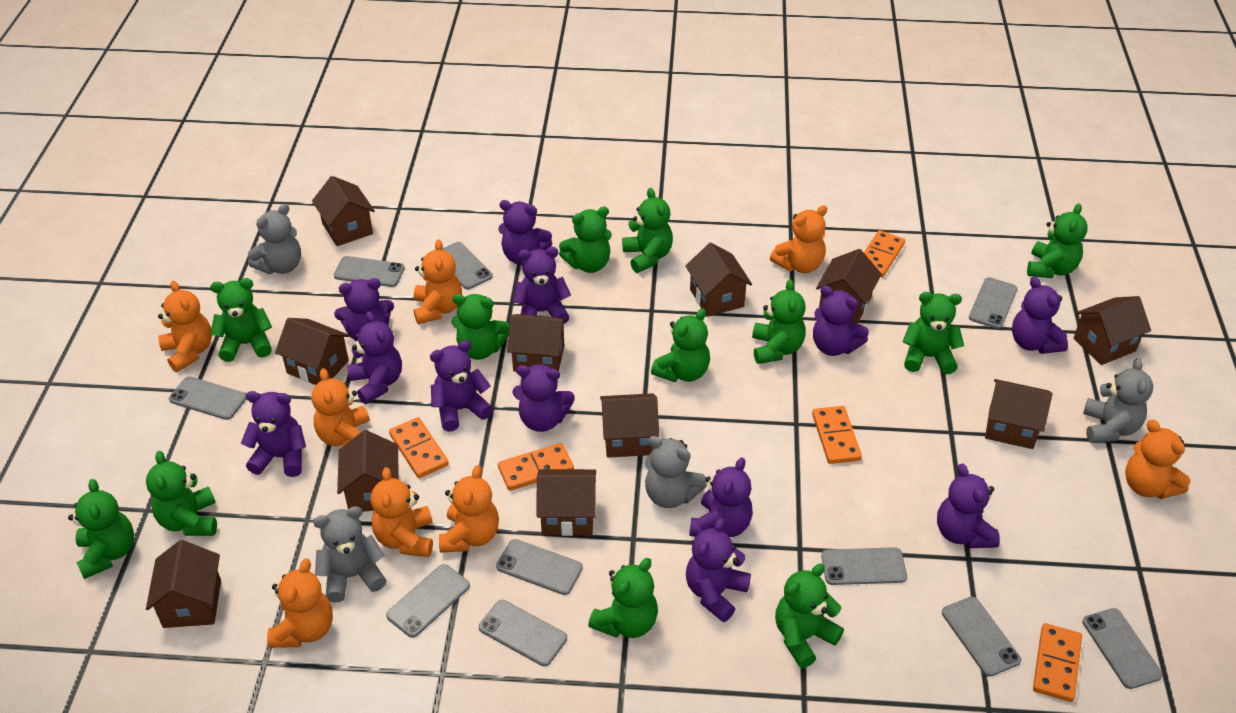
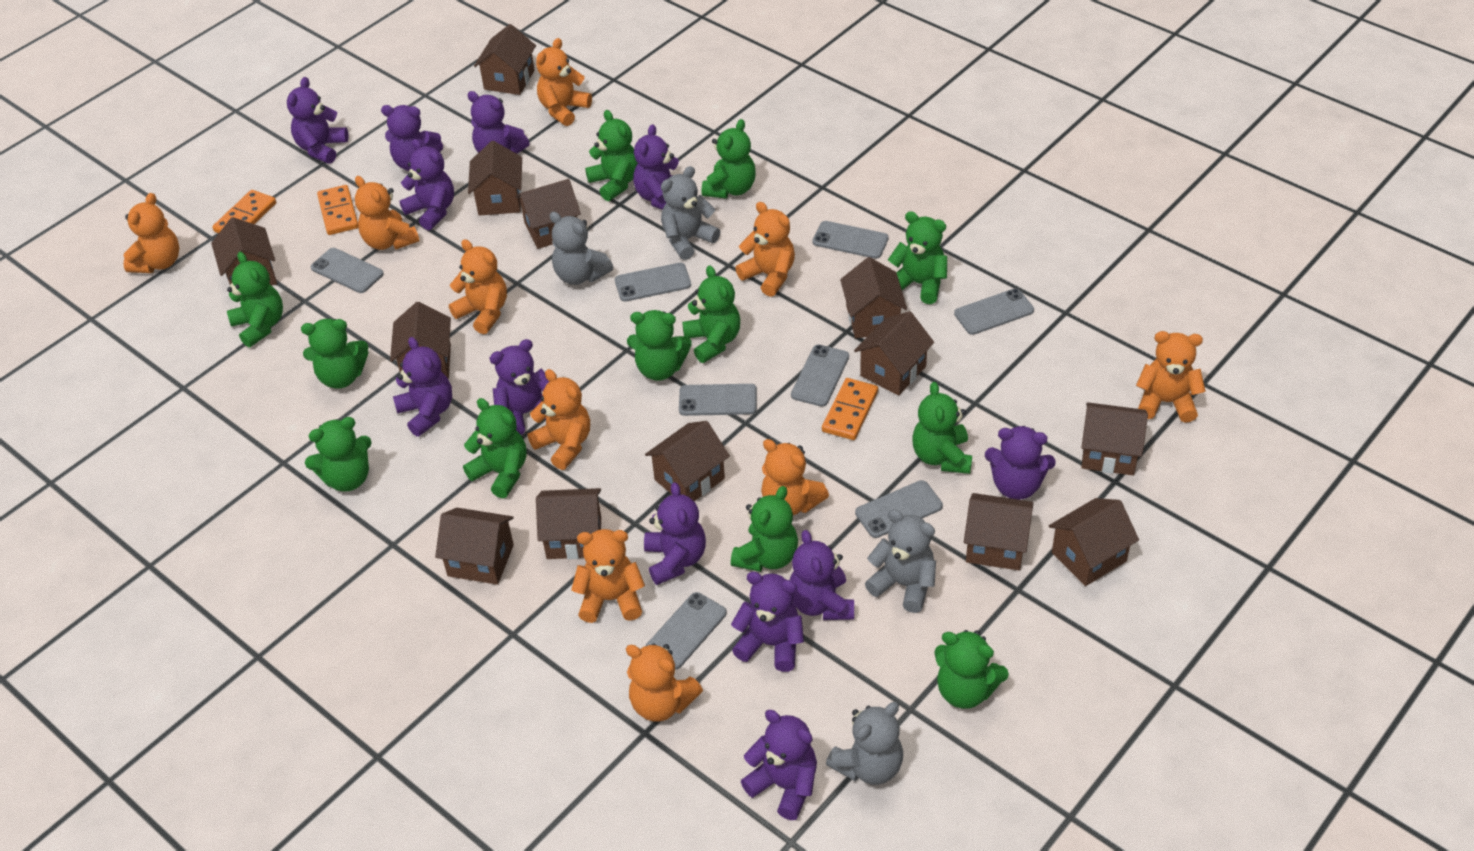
brown house: [146,540,221,628] [275,318,350,385] [312,176,375,246] [337,430,398,512] [507,314,567,372] [537,469,596,536] [600,393,659,458] [685,242,752,317] [816,249,881,323] [985,379,1053,449] [1074,296,1151,365] = 11 -> [211,217,277,286] [390,302,451,379] [435,508,514,585] [468,141,522,215] [474,24,536,95] [516,179,581,249] [536,488,601,559] [645,421,730,501] [840,257,907,338] [854,311,934,395] [964,493,1033,570] [1049,498,1139,586] [1081,402,1148,475] = 13
grey phone: [169,376,246,420] [334,256,405,287] [386,564,470,638] [442,242,493,289] [479,600,567,666] [496,539,583,595] [821,547,907,585] [942,597,1021,677] [969,277,1018,329] [1082,608,1163,689] = 10 -> [311,248,384,293] [615,263,691,302] [645,592,727,670] [679,384,757,416] [791,345,849,407] [812,221,889,259] [855,480,943,538] [954,289,1034,335] = 8
orange domino: [389,417,449,478] [498,443,574,491] [812,406,862,464] [864,230,905,277] [1033,623,1082,702] = 5 -> [212,190,276,233] [317,185,358,235] [822,378,878,440] = 3
orange teddy bear: [158,281,212,372] [267,559,333,648] [312,368,370,446] [370,467,433,557] [414,239,462,324] [439,465,499,553] [770,205,827,273] [1125,419,1191,499] = 8 -> [124,193,179,273] [355,176,419,250] [449,239,507,334] [528,369,590,470] [536,38,592,126] [571,529,645,623] [626,643,703,722] [735,202,795,297] [761,439,829,515] [1136,331,1206,423] = 10

